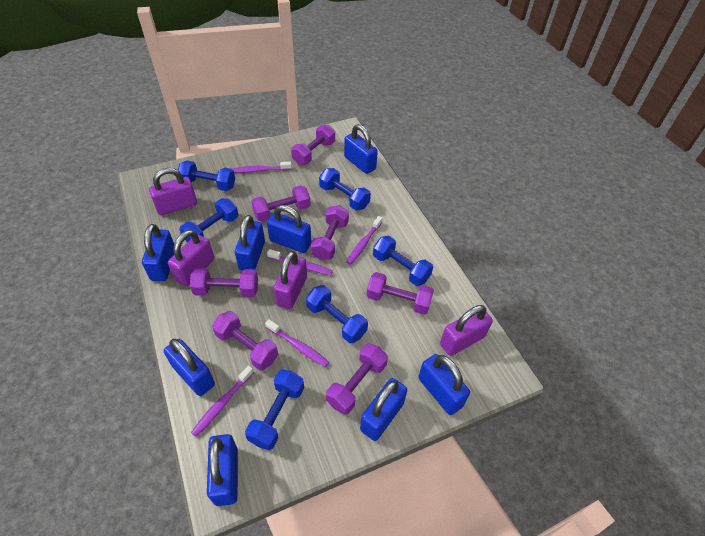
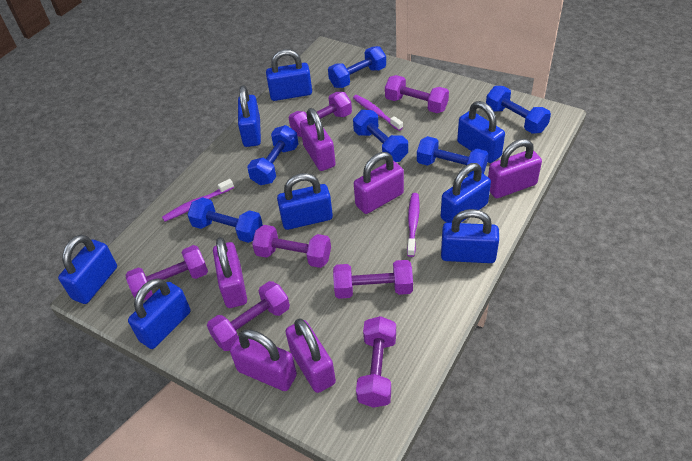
purple padlock: [149,168,197,215] [168,230,214,286] [273,251,307,309] [440,305,493,356] = 4 -> [213,237,247,308] [230,329,297,391] [285,318,336,393] [300,108,336,171] [354,152,404,214] [488,139,542,198] = 6
purple toothbrush: [191,366,254,437] [233,162,292,173] [265,319,329,367] [267,249,333,275] [346,216,383,265] = 5 -> [162,179,234,222] [353,95,403,131] [407,193,420,257] = 3

